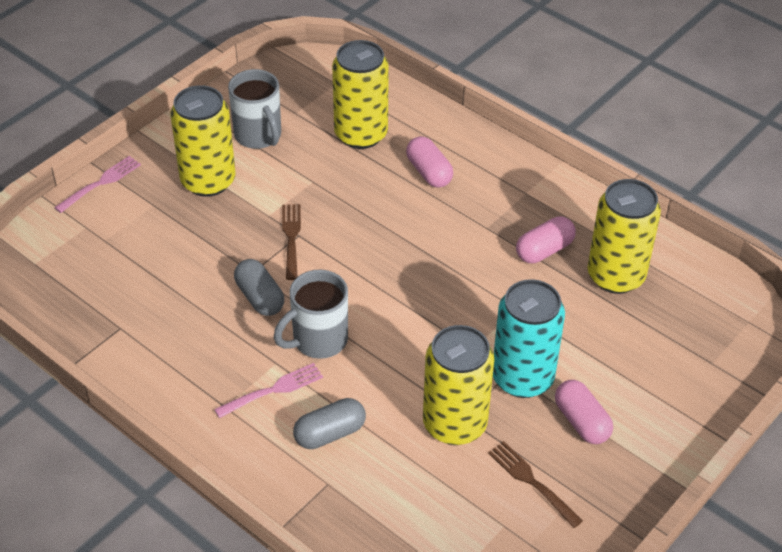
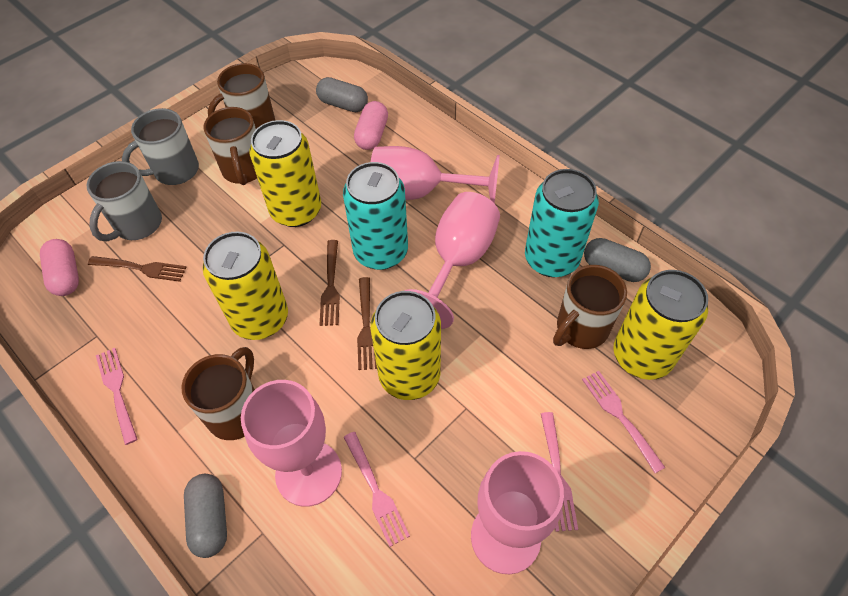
brown fork: [282,204,301,280] [488,441,583,528] = 2 -> [88,256,186,282] [320,240,340,326] [357,277,377,370] = 3
brown mug: none = 0 -> [181,347,255,440] [203,107,257,185] [208,63,275,129] [553,265,627,349] = 4
grey capsule: [234,259,284,316] [293,398,366,449] = 2 -> [184,474,227,558] [316,77,368,112] [584,238,651,282] = 3
pink capsule: [406,136,453,188] [516,216,576,263] [555,380,613,444] = 3 -> [40,239,79,296] [354,101,388,150] = 2
pink fork: [54,156,141,213] [214,363,323,418] = 2 -> [96,348,138,445] [343,432,410,547] [541,412,578,532] [582,371,665,473] = 4
pink goblet: none = 0 -> [241,380,342,507] [371,146,500,203] [404,192,500,329] [471,451,564,574] = 4
turquoise can: [493,279,565,398] = 1 -> [343,162,408,270] [525,169,599,277] = 2

